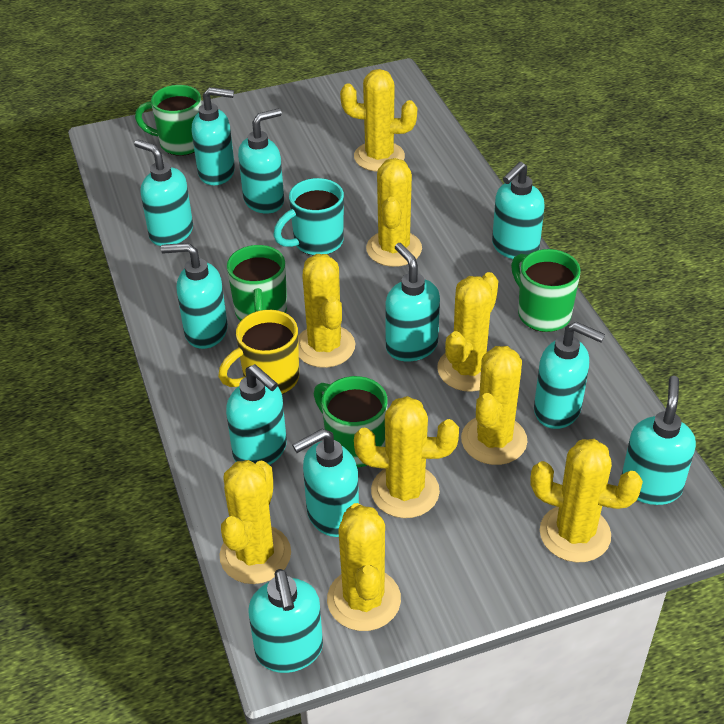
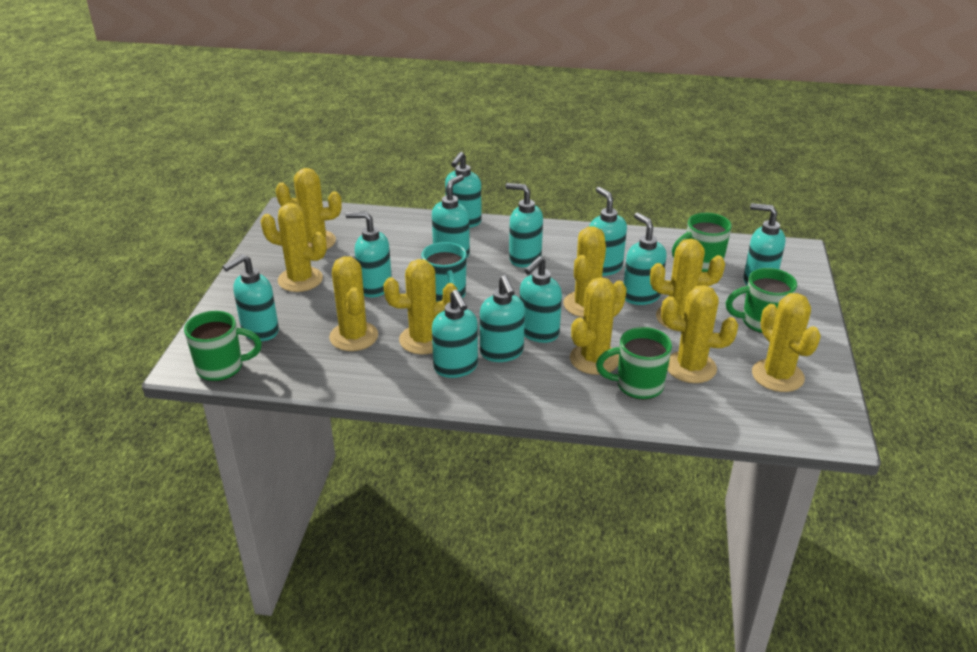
yellow mug: [218,310,299,394] = 1 -> none = 0

